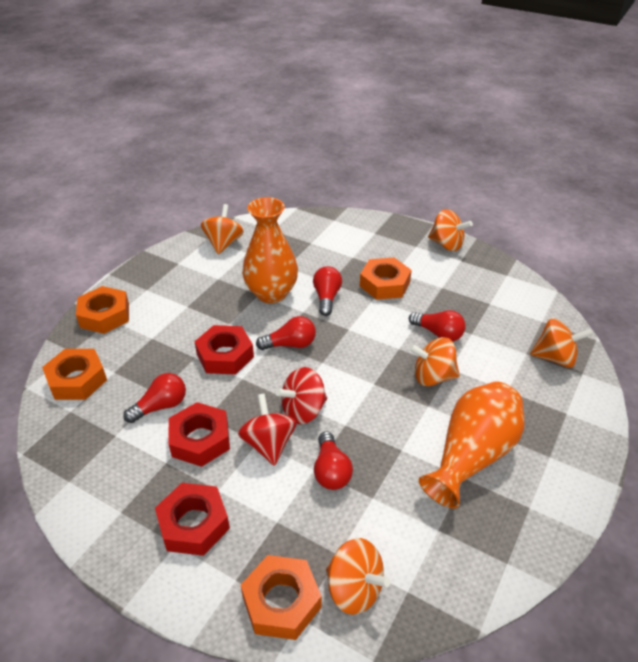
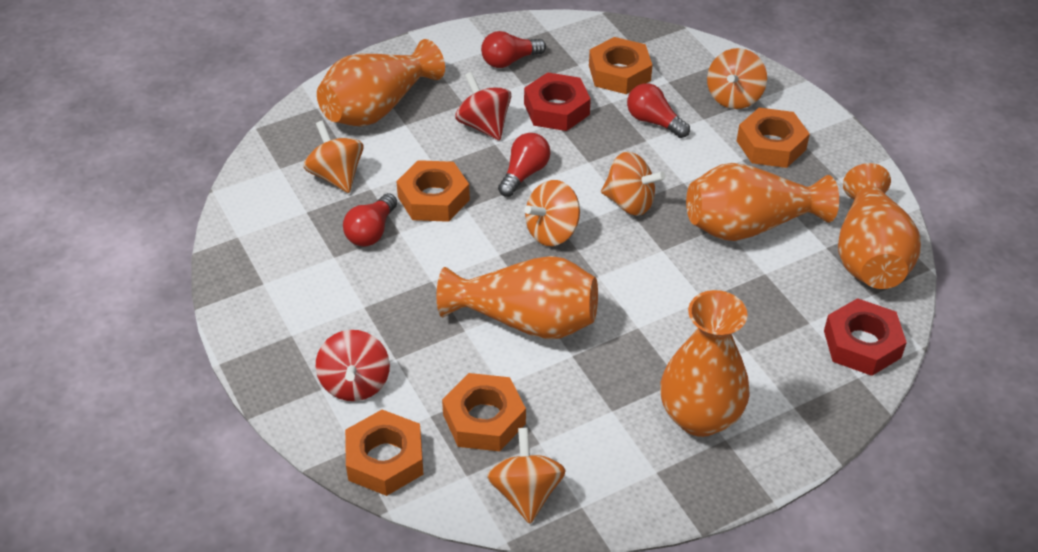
orange nut: [42,349,107,400] [76,286,129,334] [241,555,322,640] [360,258,412,300] = 4 -> [345,410,424,496] [396,160,470,222] [442,373,526,451] [589,37,652,94] [737,108,810,168] = 5
orange vase: [242,197,298,303] [419,382,525,509] = 2 -> [317,39,445,127] [437,256,598,339] [660,290,750,437] [686,163,839,241] [838,163,921,289] = 5
red light bulb: [123,373,186,423] [256,316,316,350] [313,266,342,316] [314,431,353,490] [409,310,465,342] = 5 -> [343,193,397,247] [481,31,546,68] [498,133,550,197] [627,83,690,138] = 4
red nut: [155,483,230,556] [169,402,230,467] [195,325,254,375] = 3 -> [524,72,591,131] [824,298,907,376] = 2

